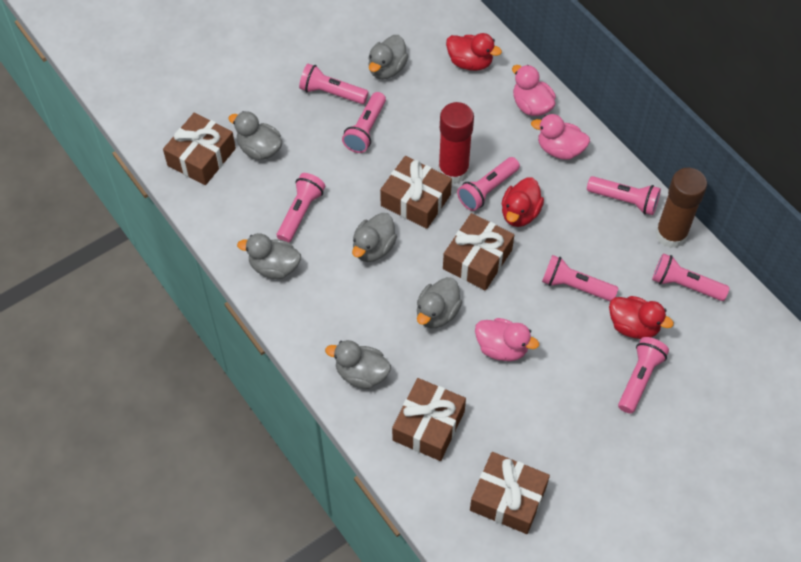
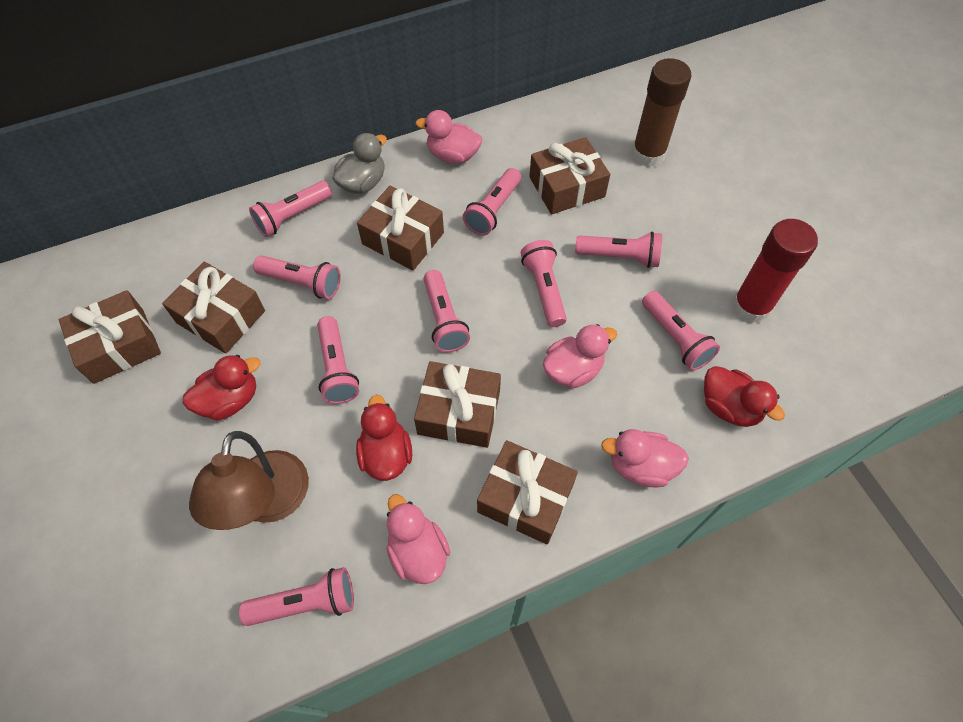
brown gift: [163,112,236,185] [380,156,452,229] [392,378,466,461] [443,213,514,291] [470,452,550,534] = 5 -> [58,290,161,384] [162,262,265,354] [357,186,444,270] [414,361,501,448] [477,440,578,545] [529,137,610,214] = 6
brown lamp: none = 0 -> [189,431,309,530] = 1
grey duck: [228,111,282,160] [237,233,301,279] [325,340,391,389] [352,213,397,262] [368,35,409,79] [417,277,462,328] = 6 -> [332,133,387,194] = 1
pink duck: [475,318,539,361] [512,65,556,116] [531,114,590,160] = 3 -> [387,494,450,584] [415,110,482,164] [543,324,617,388] [601,429,689,488] = 4
pink flashlight: [277,173,325,242] [299,64,369,104] [342,92,386,153] [457,157,520,211] [542,255,618,301] [587,176,661,215] [618,337,669,414] [652,253,730,301] = 8 -> [239,567,354,626] [249,181,332,237] [253,255,341,299] [317,316,359,404] [423,270,470,352] [463,168,521,236] [521,240,567,327] [575,231,662,268] [642,291,720,371] = 9

